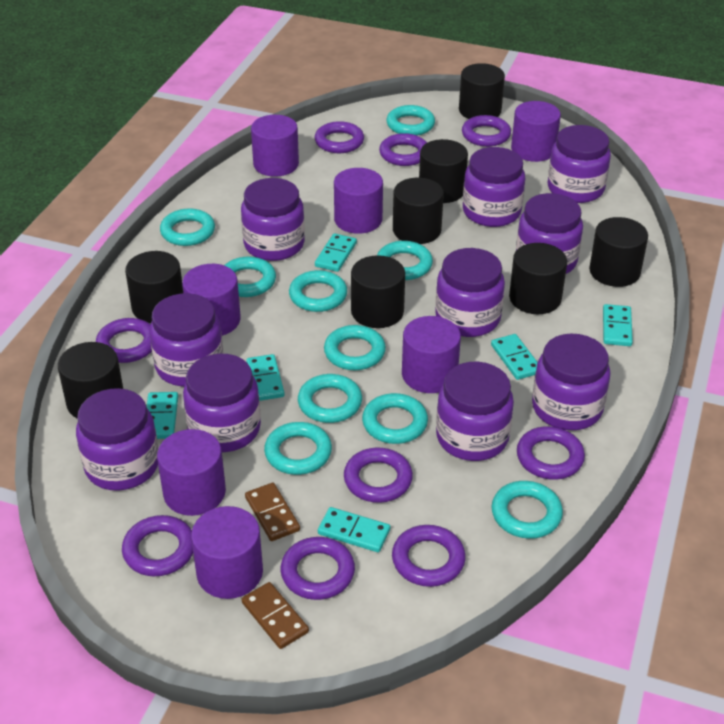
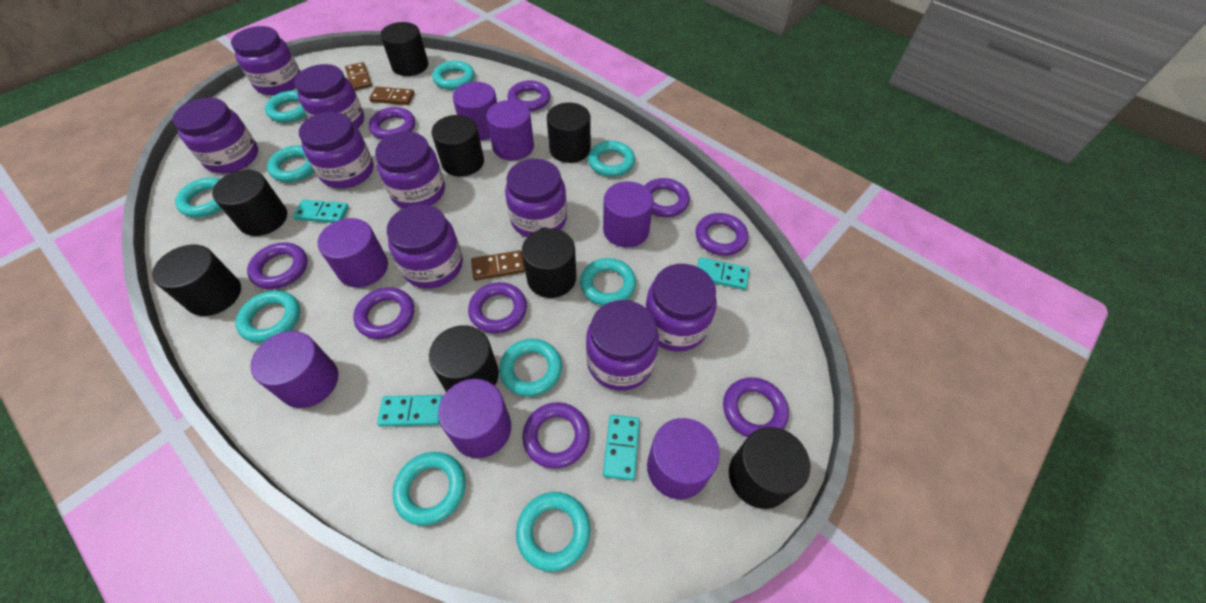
brown domino: [242,582,309,649] [245,483,300,541] = 2 -> [345,62,372,91] [369,87,415,105] [471,250,525,281] = 3
purple jar: [76,388,158,491] [150,293,223,386] [183,354,261,452] [241,178,305,261] [435,248,505,337] [436,362,514,461] [463,147,525,227] [516,193,583,274] [532,334,611,430] [548,125,611,203] = 10 -> [172,98,258,174] [231,26,300,95] [294,64,364,129] [299,112,374,189] [375,132,445,208] [387,204,463,289] [505,159,567,237] [586,300,659,391] [645,264,717,352] = 9
turquoise domino: [146,392,178,439] [246,354,285,401] [315,233,357,272] [318,507,390,552] [491,334,537,380] [603,304,633,346] = 6 -> [293,200,349,223] [377,395,443,427] [603,414,640,481] [697,257,749,290] = 4

